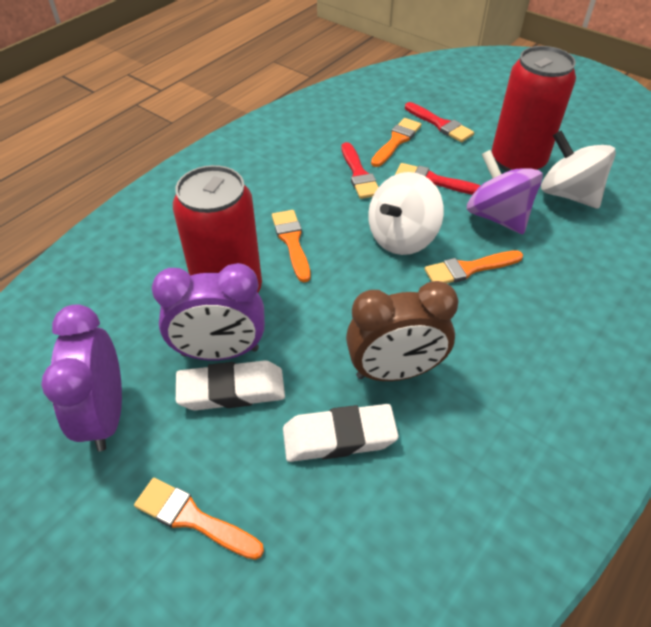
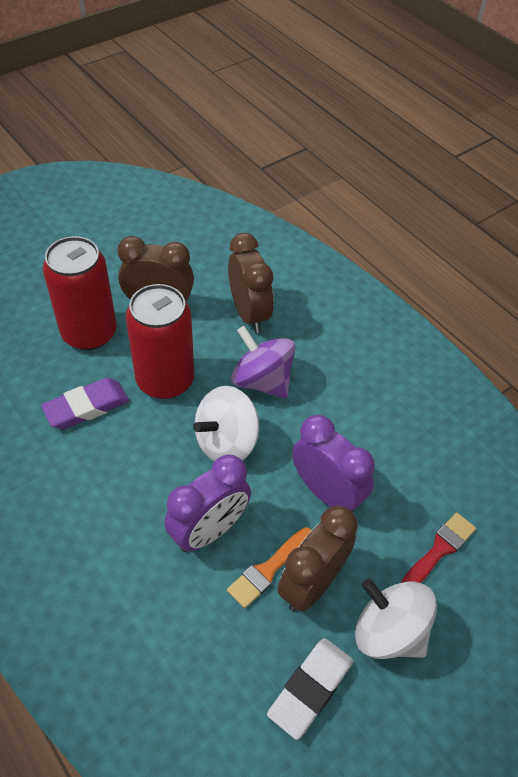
brown clock: [346,281,458,381] = 1 -> [117,236,194,301] [228,233,274,333] [277,506,358,612] = 3
orange brush: [134,478,264,560] [272,210,311,282] [371,118,422,167] [425,250,523,284] = 4 -> [227,527,312,609] = 1
purple eraser: none = 0 -> [41,378,129,429] = 1
red brush: [341,142,378,199] [395,163,481,195] [405,102,474,142] = 3 -> [401,512,476,583] = 1
white eraser: [176,360,285,411] [283,404,399,462] = 2 -> [267,638,353,740] = 1

